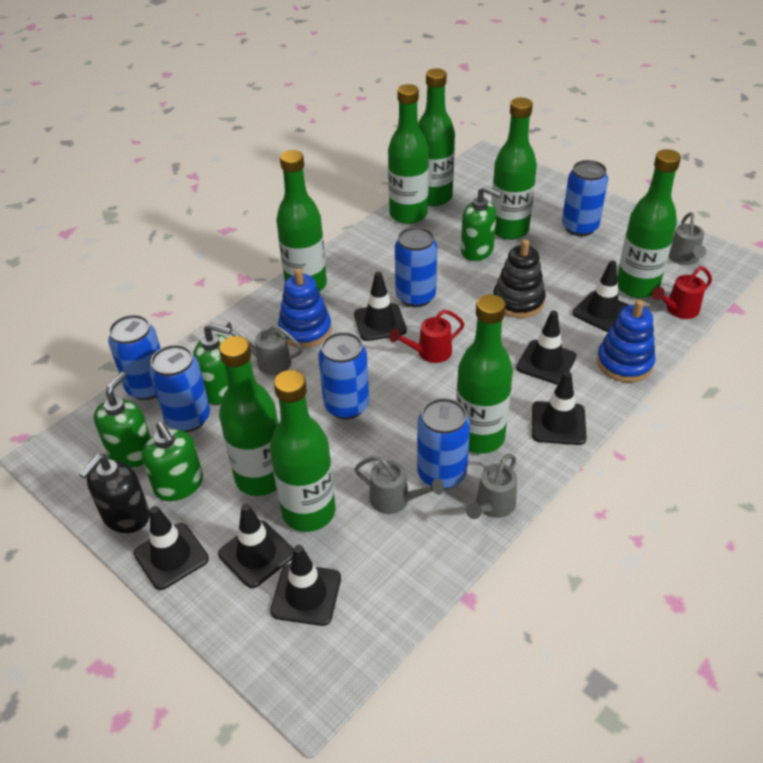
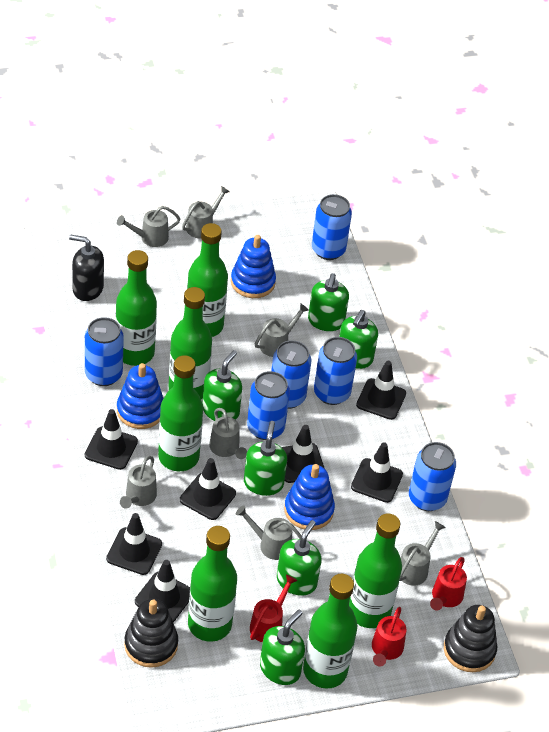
black stacking toy: [493,239,546,318] = 1 -> [124,599,178,668] [444,605,497,672] = 2
blue stacking toy: [278,268,332,348] [597,300,655,382] = 2 -> [117,363,164,429] [231,235,276,298] [284,464,335,530] = 3
green bottle: [219,336,279,496] [270,370,335,532] [276,150,327,292] [388,84,429,224] [418,68,455,206] [456,294,513,454] [491,98,537,240] [617,149,681,298] = 8 -> [115,250,157,366] [158,355,203,471] [168,287,212,399] [187,223,228,337] [188,526,237,642] [303,574,357,688] [349,513,402,628] = 7
green soap dispenser: [94,372,151,467] [142,422,203,501] [193,323,232,404] [461,186,502,261] = 4 -> [202,350,242,421] [244,421,287,496] [260,610,305,685] [277,520,321,596] [308,273,349,331] [339,310,378,369] = 6
grey watering can: [226,322,302,375] [354,456,444,514] [466,454,517,519] [669,212,706,265] = 4 -> [117,206,180,247] [120,456,157,509] [182,186,230,238] [209,408,247,459] [236,505,301,560] [254,303,309,357] [400,521,446,586] = 7
red watering can: [390,310,464,363] [652,266,712,319] = 2 -> [250,575,297,642] [372,607,406,667] [430,557,467,611] = 3

